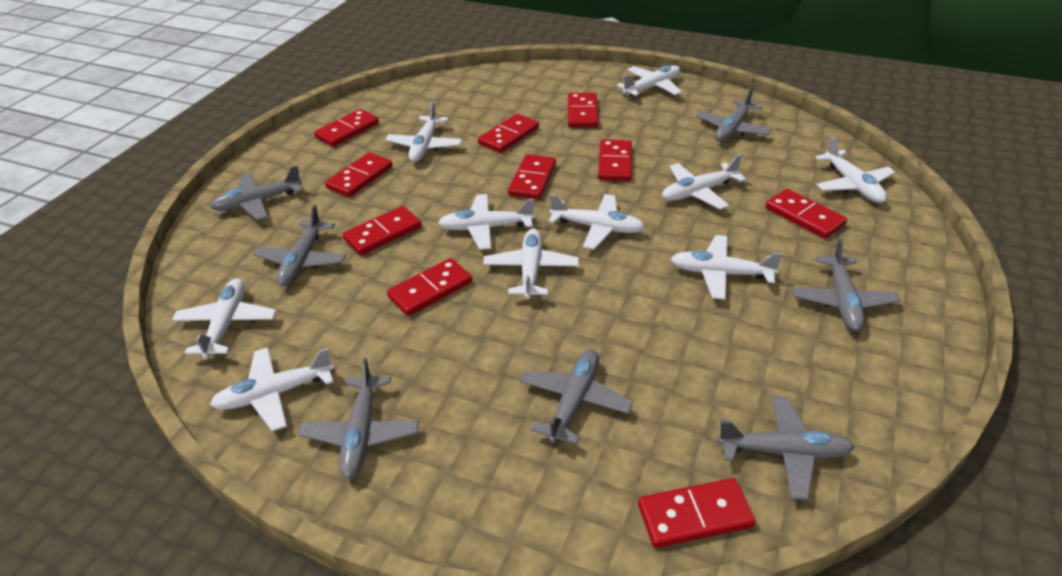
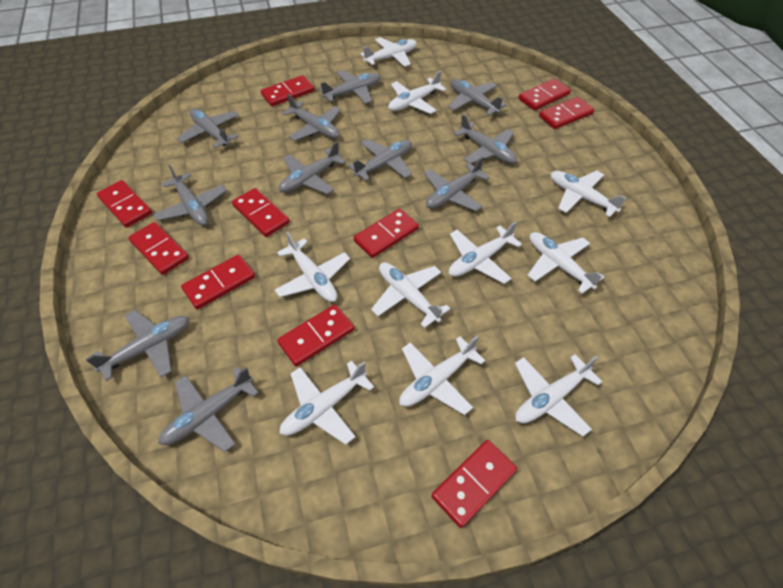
grey plane: [209,166,303,220] [254,205,346,286] [298,358,419,479] [520,349,633,445] [696,87,772,142] [717,396,854,500] [792,239,900,331] = 7 -> [86,310,189,381] [153,165,227,226] [158,367,259,452] [177,108,239,148] [279,142,346,194] [282,94,341,141] [319,70,381,104] [348,139,412,181] [424,157,490,211] [448,79,507,115] [454,114,517,164] = 11

